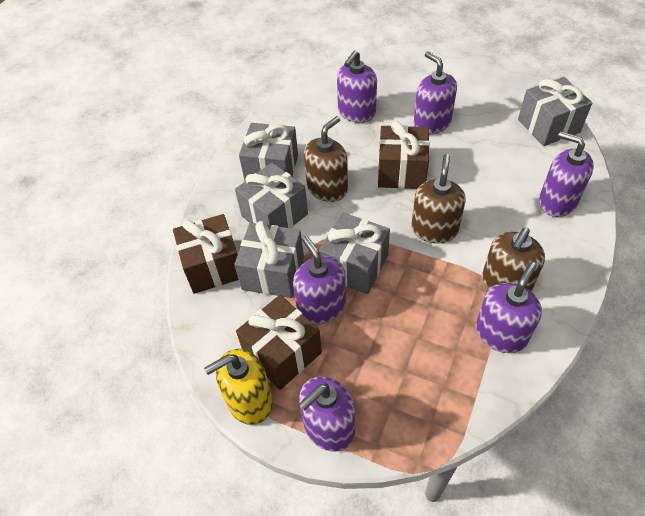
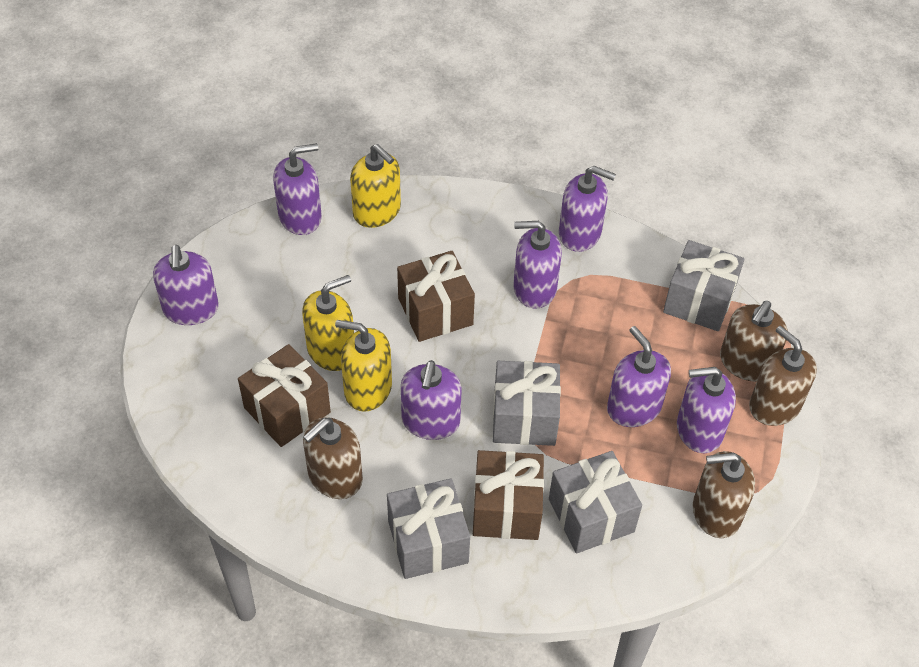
brown soap dispenser: [304,116,348,202] [411,154,466,243] [482,228,545,292] = 3 -> [303,417,363,499] [693,451,755,538] [720,301,788,382] [749,326,817,426] = 4
grey gift: [234,221,304,298] [235,162,308,228] [239,123,298,181] [319,212,390,294] [518,77,592,146] = 5 -> [387,478,470,579] [493,361,561,446] [549,451,642,554] [663,240,745,331] = 4
purple soap dispenser: [293,235,346,325] [299,376,355,452] [337,50,377,123] [414,52,457,135] [476,262,542,353] [539,131,594,217] = 6 -> [153,245,219,325] [273,143,322,235] [401,360,462,440] [513,221,562,309] [559,166,616,252] [607,326,671,427] [677,367,736,453] = 7
yellow soap dispenser: [204,349,273,425] = 1 -> [302,275,354,371] [335,320,392,412] [350,144,401,228] = 3

